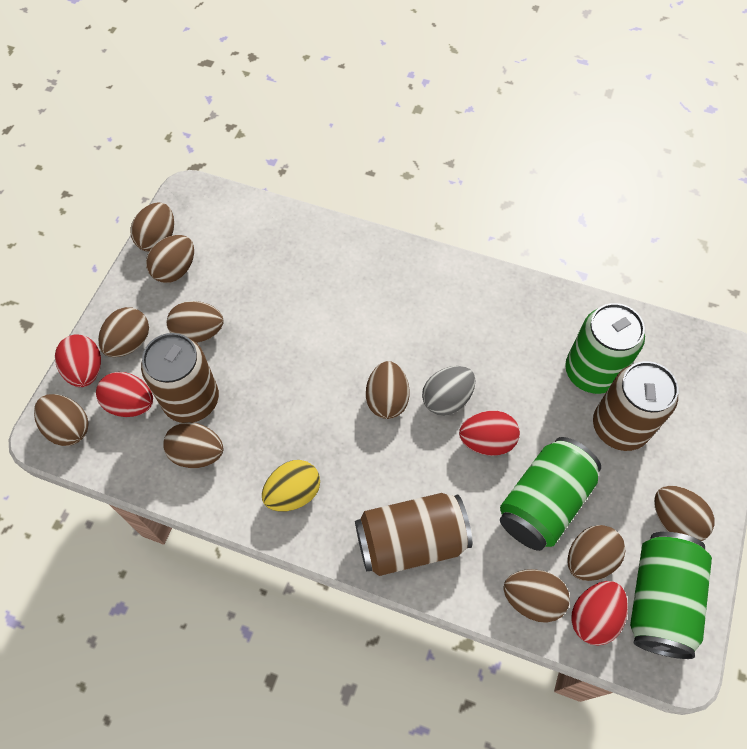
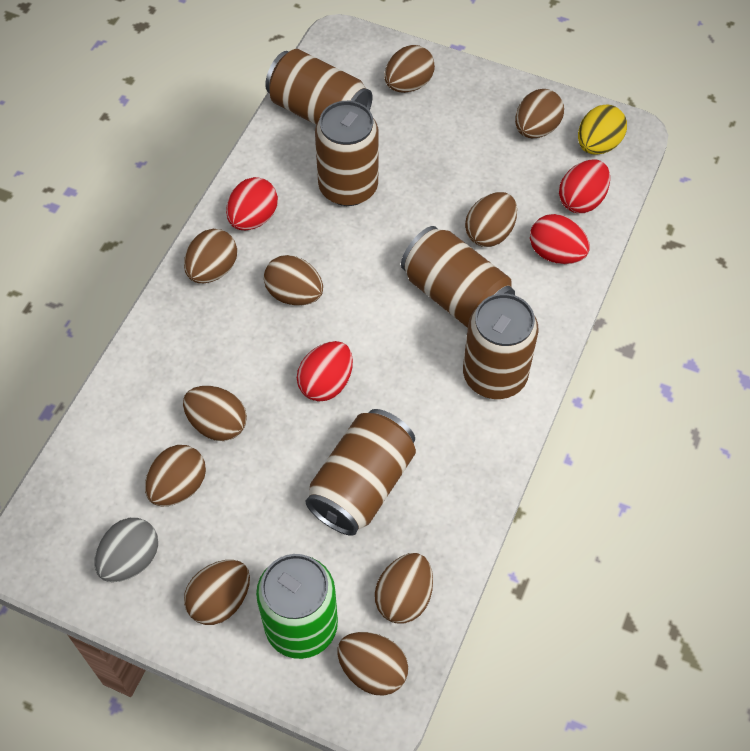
brown can: [141,333,219,423] [355,493,472,576] [593,361,678,451] = 3 -> [265,49,372,125] [305,409,416,536] [315,101,379,206] [401,226,515,328] [463,293,539,399] = 5
green can: [500,437,601,551] [565,303,645,394] [630,532,712,659] = 3 -> [256,554,338,659] = 1

